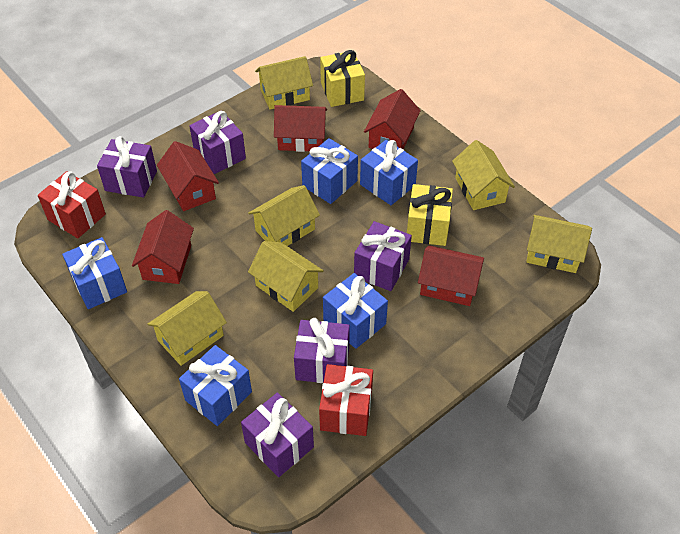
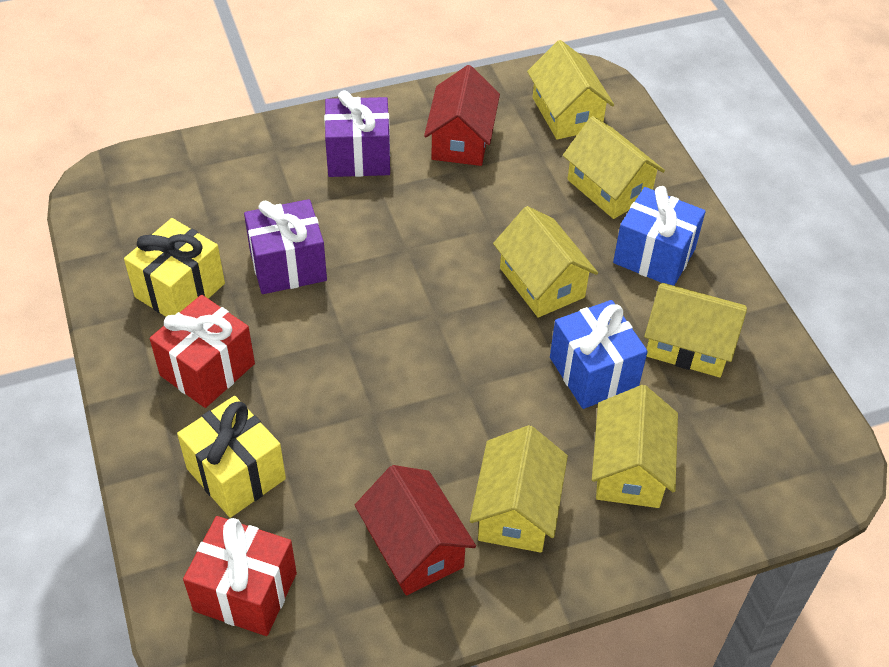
blue gift: [62,237,127,309] [179,345,252,426] [301,138,358,204] [323,273,388,349] [360,140,418,205] = 5 -> [550,300,648,409] [613,186,706,286] = 2
purple gift: [97,136,157,198] [189,110,246,174] [241,393,314,477] [294,318,350,383] [354,221,412,291] = 5 -> [244,199,327,294] [324,90,390,177] = 2
red house: [132,210,194,284] [157,141,219,211] [274,105,327,152] [364,89,421,149] [418,245,484,306] = 5 -> [355,465,476,595] [424,65,500,166] = 2

